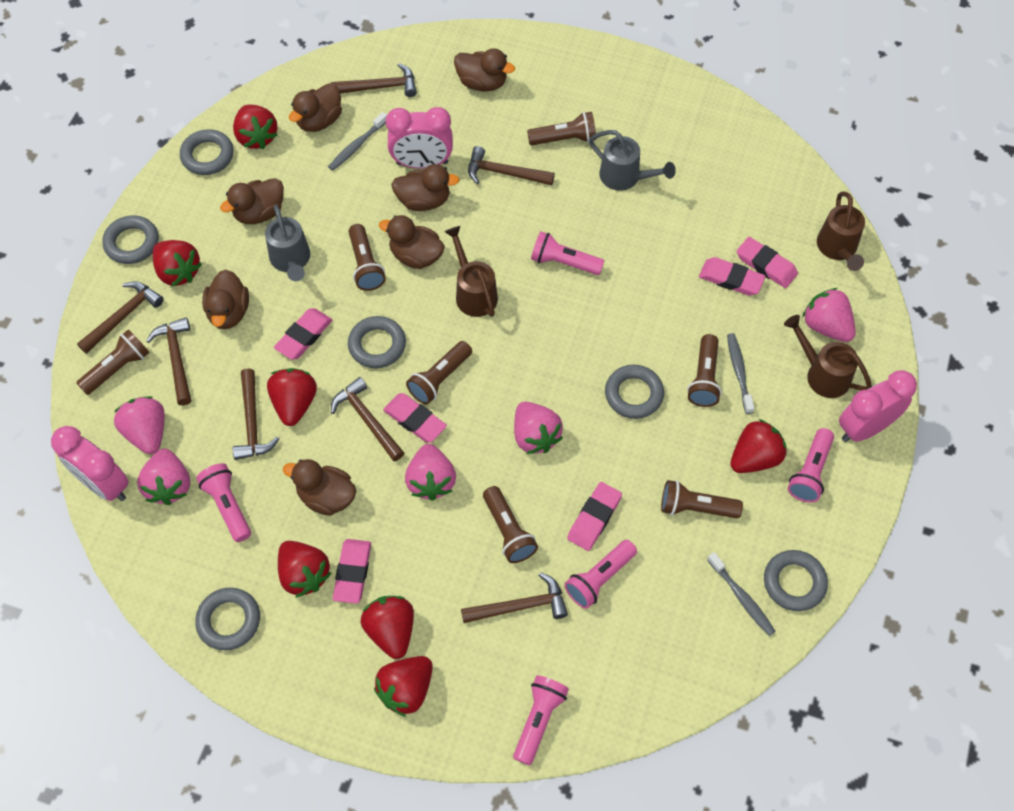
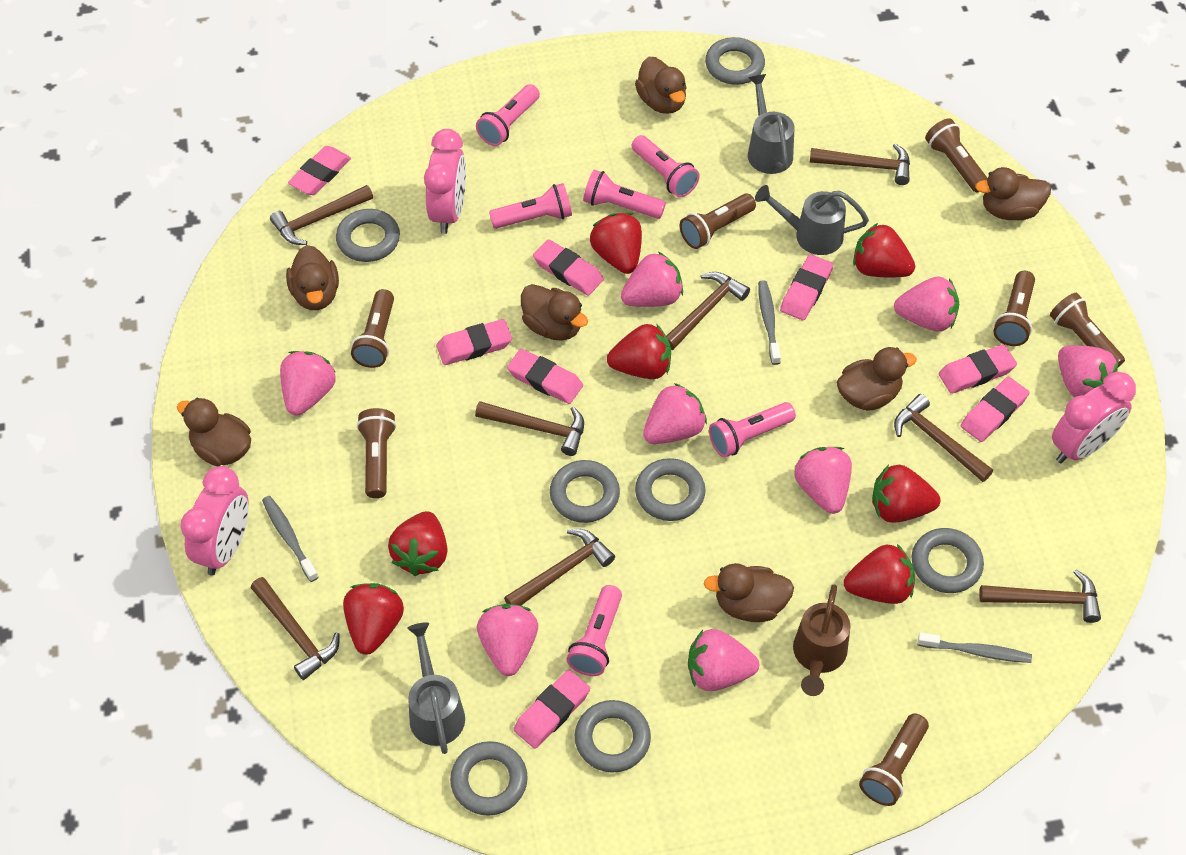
brown hammer: [77,282,164,354] [146,317,191,405] [233,368,279,460] [331,63,417,97] [331,377,404,462] [461,573,568,623] [468,146,555,185] = 7 -> [251,577,340,680] [270,185,373,245] [475,401,584,456] [504,529,615,606] [666,272,750,350] [810,143,910,185] [894,394,993,482] [979,570,1101,623] = 8
brown watering can: [445,226,498,317] [784,315,872,398] [817,192,865,271] = 3 -> [793,584,851,696] = 1
grey ring: [102,215,159,264] [180,129,234,175] [195,588,260,650] [348,316,406,368] [605,365,664,419] [764,550,828,611] = 6 -> [336,209,400,262] [450,741,528,816] [550,460,620,523] [575,700,651,773] [635,458,705,521] [705,37,765,85] [912,528,984,593] = 7
grey watering can: [265,205,310,281] [589,130,676,191] = 2 -> [407,622,465,754] [748,74,795,174] [755,185,869,255] = 3
pink eraser: [274,308,332,360] [333,539,371,604] [383,393,447,443] [567,482,622,551] [699,257,766,296] [737,237,798,288] = 6 -> [288,146,351,195] [436,319,512,365] [507,349,583,404] [513,670,590,749] [533,239,604,296] [780,254,833,320] [938,344,1017,394] [961,377,1029,442] = 8
pink flashlight: [196,463,251,542] [513,675,569,765] [531,231,604,275] [564,540,637,609] [788,428,834,503] = 5 -> [476,84,540,146] [489,183,572,229] [567,585,622,676] [583,170,666,219] [632,135,700,197] [709,402,796,457] = 6
pink strawberry: [114,396,164,454] [137,449,190,505] [405,444,456,501] [514,402,563,454] [802,288,856,342] = 5 -> [280,351,336,416] [477,604,538,676] [621,252,683,307] [643,383,707,444] [688,629,759,691] [794,447,852,514] [894,277,959,332] [1058,345,1119,397] = 8

